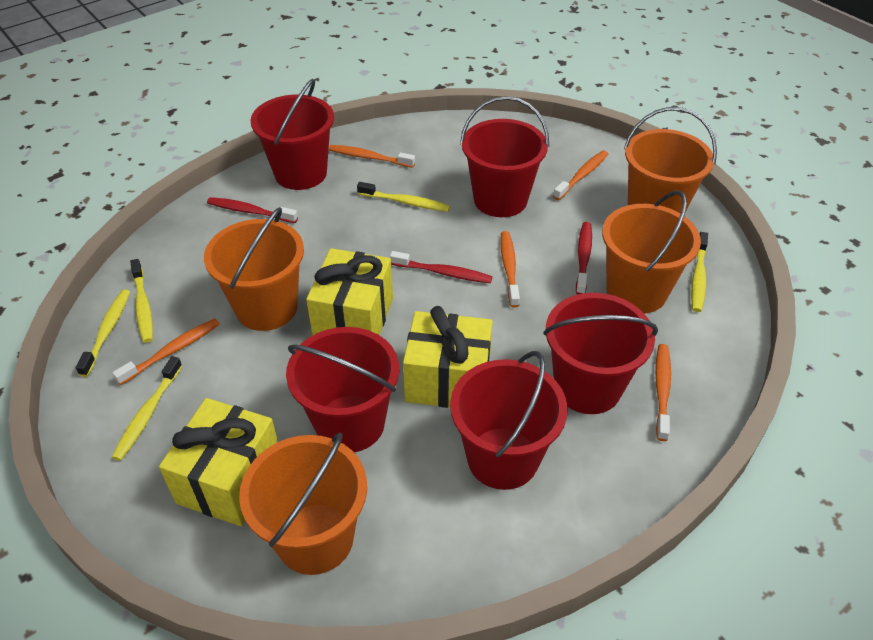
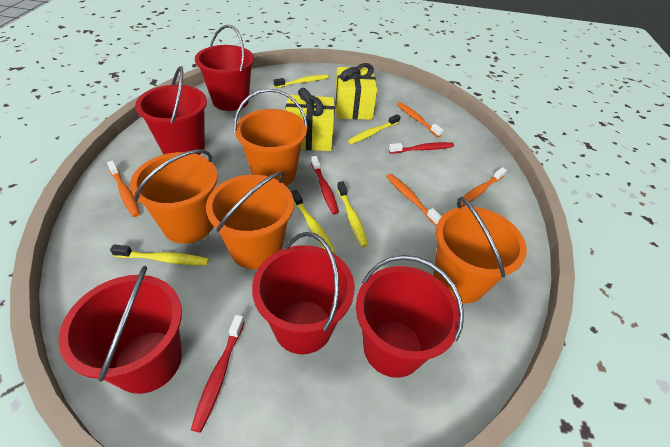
orange toothbrush: [112,318,220,385] [329,145,415,168] [500,231,520,308] [553,150,608,200] [655,344,671,441] = 5 -> [107,160,140,217] [386,174,442,225] [397,102,443,137] [461,167,507,207] = 4
yellow gift: [159,398,278,526] [306,248,393,336] [403,306,493,408] = 3 -> [286,88,335,151] [335,63,377,120] = 2

